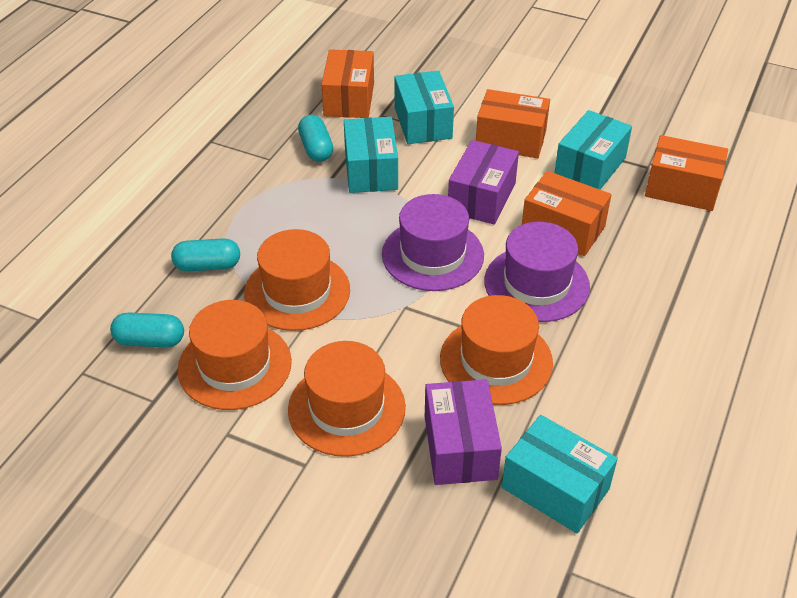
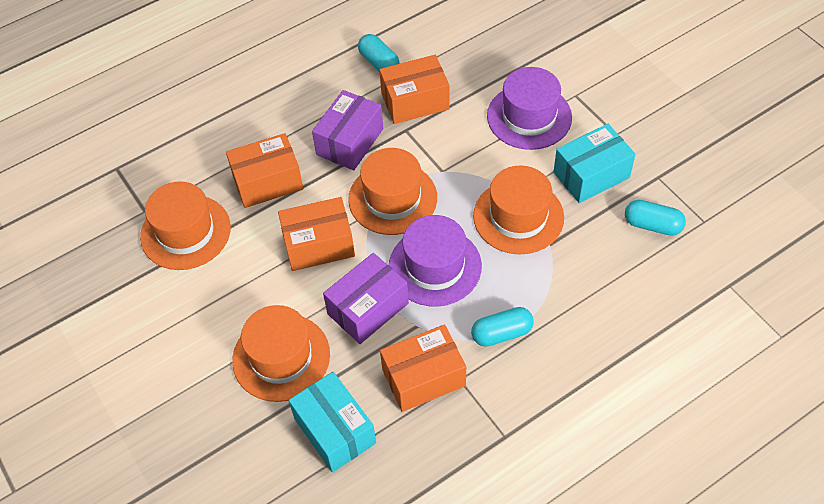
turquoise box: [344,117,398,193] [394,71,454,144] [502,415,618,533] [555,110,632,190] = 4 -> [289,372,376,473] [553,124,635,203] = 2

